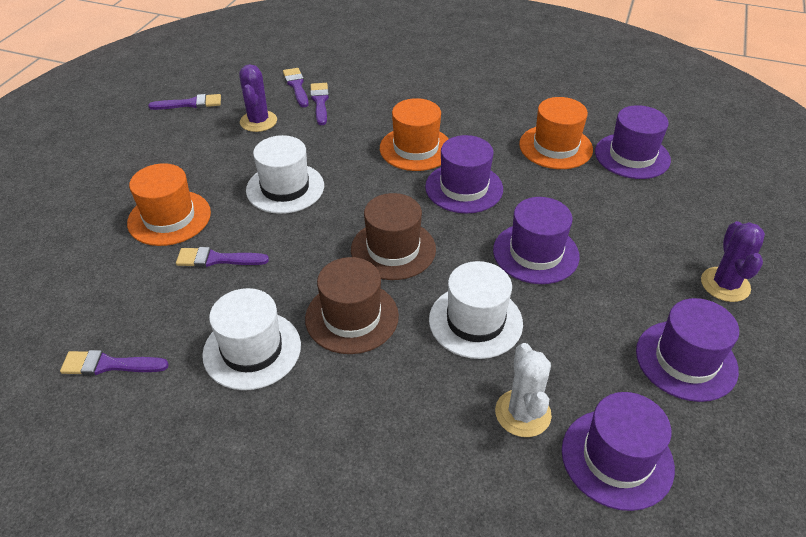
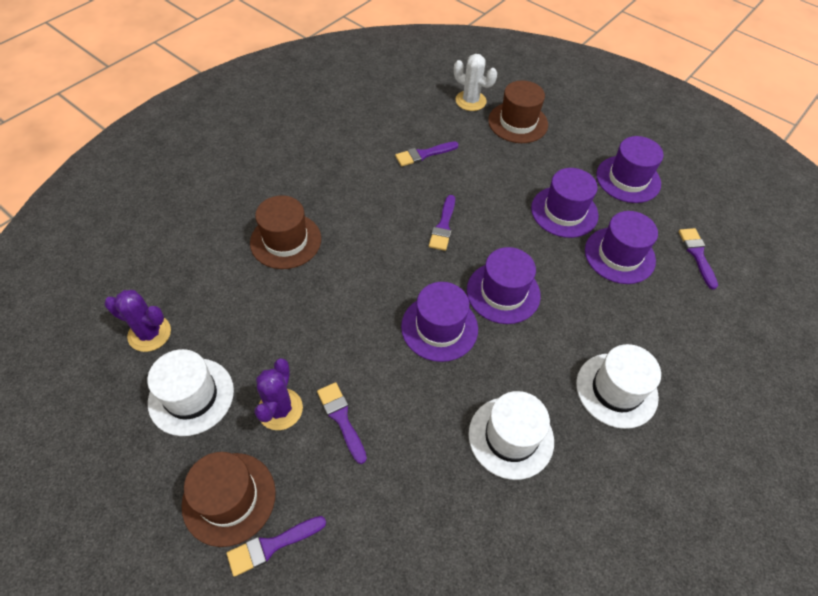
brown hat: [305,257,399,354] [351,193,436,280] = 2 -> [182,452,276,547] [250,195,321,269] [488,80,548,143] = 3
orange hat: [127,163,211,246] [380,98,449,171] [519,97,593,169] = 3 -> none = 0

